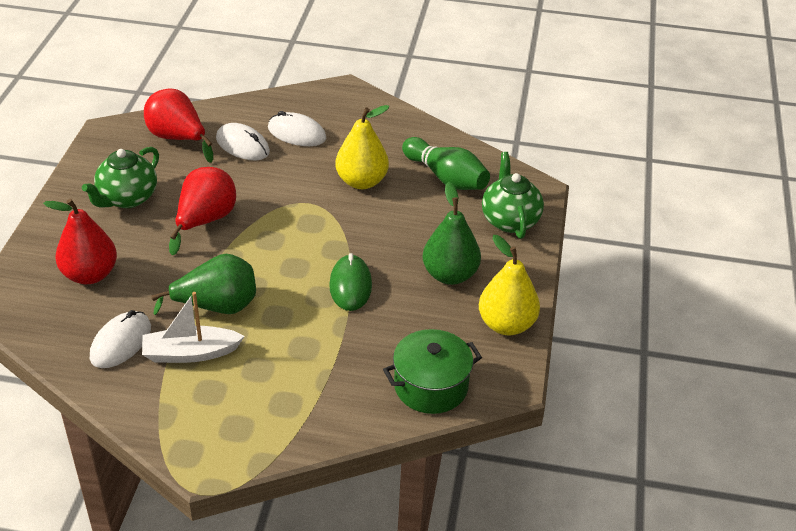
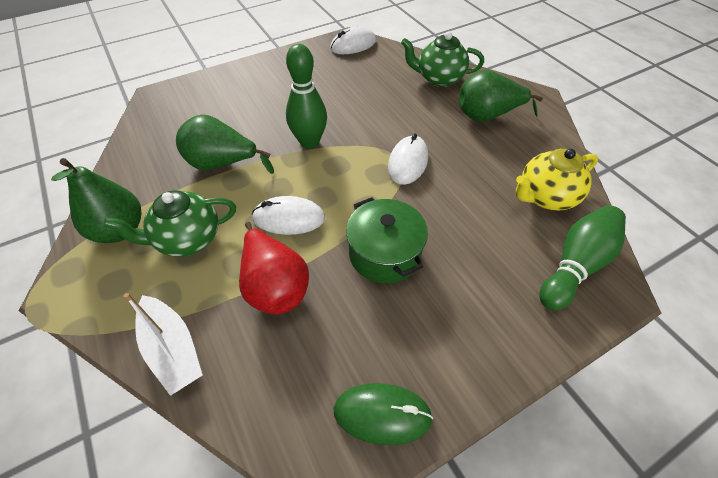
green bowling pin: [402,137,490,190] = 1 -> [286,44,327,149] [540,205,626,310] = 2
green pear: [151,254,256,315] [423,182,481,285] = 2 -> [51,158,142,243] [176,115,274,174] [459,70,543,122] = 3
red pear: [43,199,117,284] [144,89,213,163] [169,167,236,255] = 3 -> [239,222,309,314] = 1
yellow pear: [335,105,390,189] [479,235,540,336] = 2 -> none = 0
yellow teapot: none = 0 -> [516,149,598,211] = 1

